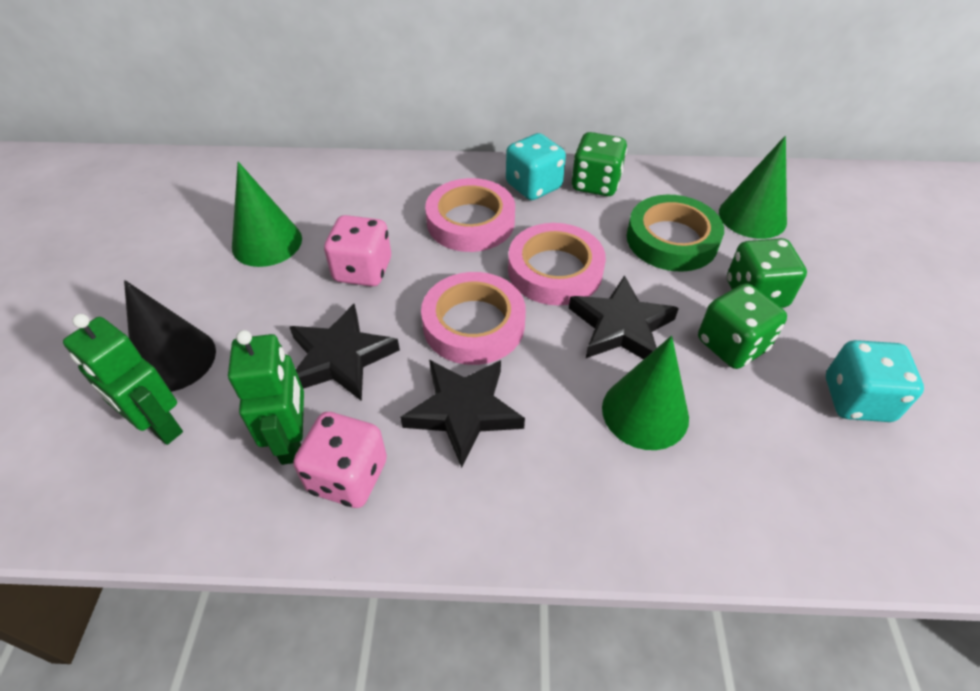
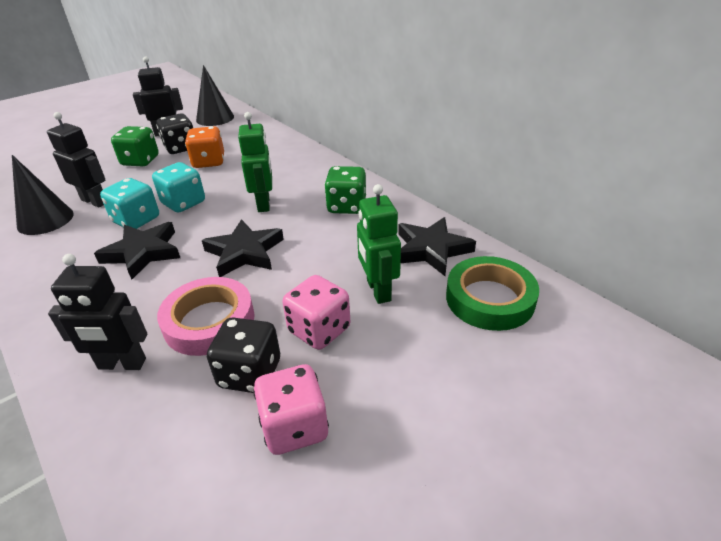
black cone: [124,280,216,392] = 1 -> [12,155,74,235] [196,65,234,126] = 2
black dice: none = 0 -> [156,114,193,154] [207,318,280,393] = 2
black robot: none = 0 -> [47,112,105,208] [48,254,147,370] [133,56,183,137] = 3
green cone: [232,162,302,267] [602,336,689,450] [719,136,787,239] = 3 -> none = 0
green dice: [572,132,627,196] [698,283,787,369] [727,238,807,308] = 3 -> [111,126,159,166] [324,166,366,214] = 2
orange dice: none = 0 -> [185,126,224,168] = 1
pink tape: [421,272,526,365] [425,178,515,252] [508,223,606,305] = 3 -> [157,277,255,356] = 1

